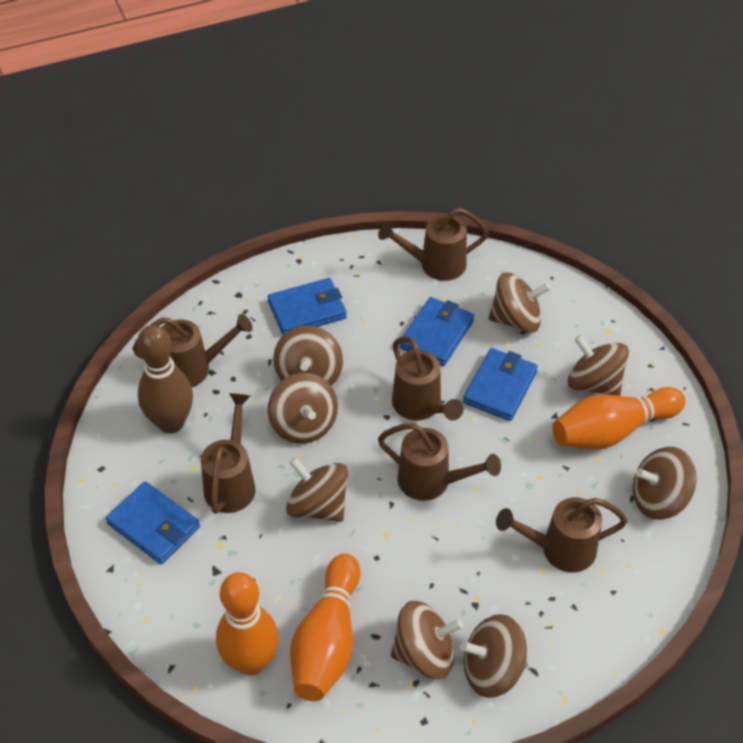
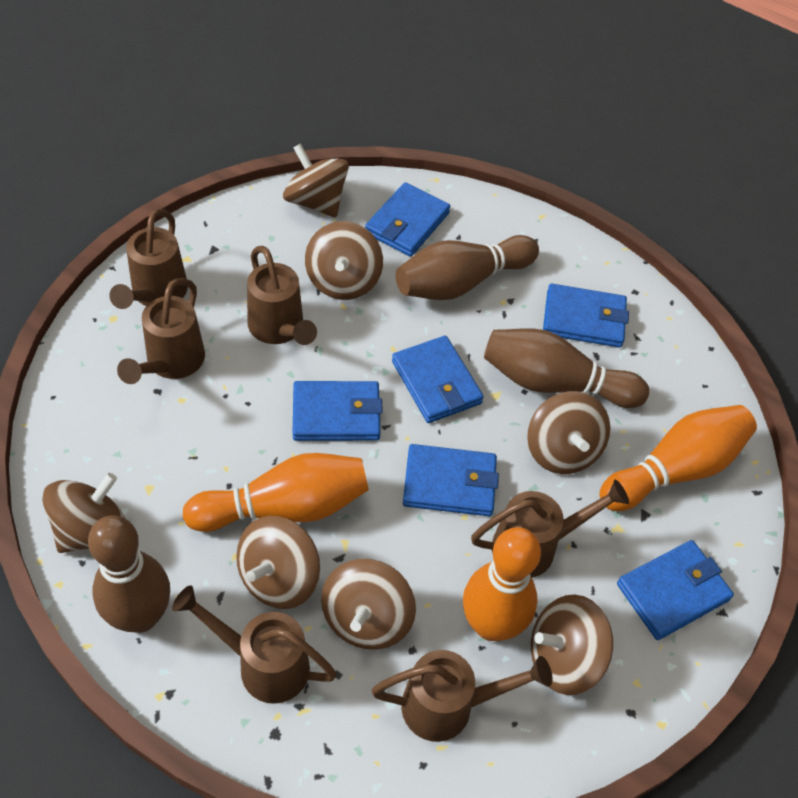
blue wallet: [106,481,200,564] [268,278,347,335] [399,297,474,366] [463,348,538,421] = 4 -> [293,381,383,441] [365,182,451,257] [392,336,484,423] [403,444,499,516] [543,284,629,348] [617,540,734,640] = 6
brown bowling pin: [137,325,193,433] = 1 -> [88,515,170,633] [396,235,539,300] [484,329,649,408] = 3
brown spinning top: [268,373,338,444] [273,325,343,386] [286,458,348,522] [391,601,463,679] [460,614,528,698] [489,272,550,333] [568,335,629,396] [633,447,697,520] = 8 -> [42,473,125,553] [236,516,320,609] [283,143,349,217] [305,221,383,300] [321,559,416,650] [527,391,610,474] [531,594,613,695] = 7

